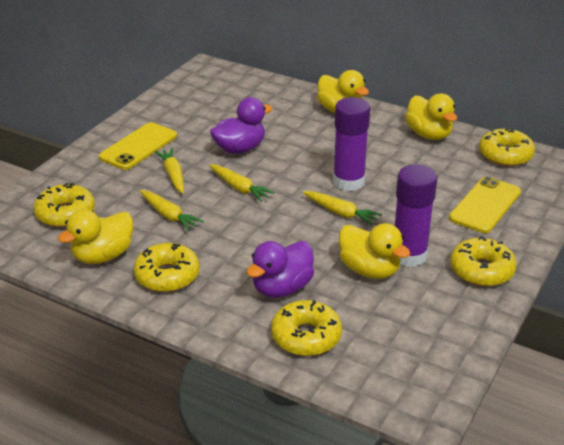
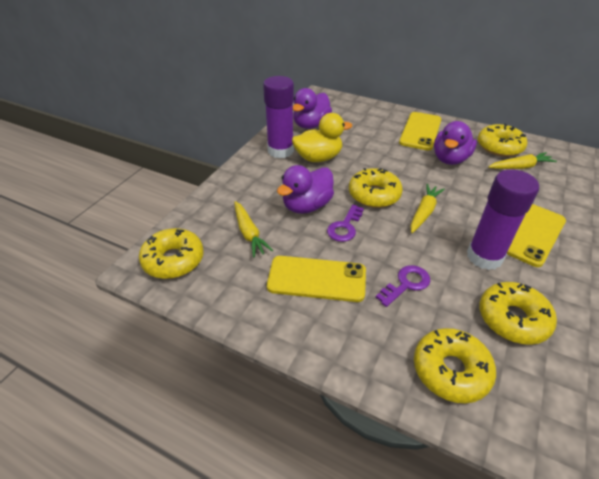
purple duck: [210,97,273,154] [246,241,314,298] = 2 -> [277,165,334,214] [293,88,332,129] [434,121,477,165] = 3
purple key: none = 0 -> [327,204,364,242] [375,265,430,307] = 2
yellow carrot: [140,190,204,231] [154,148,184,193] [209,164,275,202] [303,191,382,225] = 4 -> [234,201,273,257] [411,184,445,233] [488,152,557,169] = 3
yellow duck: [58,209,133,264] [317,70,369,113] [339,223,410,279] [405,93,457,140] = 4 -> [292,113,352,162] = 1
yellow phone: [99,122,177,170] [449,176,521,233] = 2 -> [267,256,366,302] [399,112,441,151] [507,204,566,267] = 3

